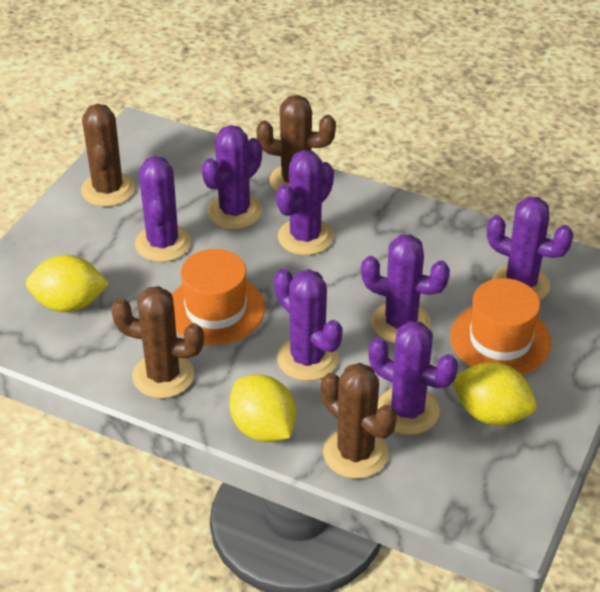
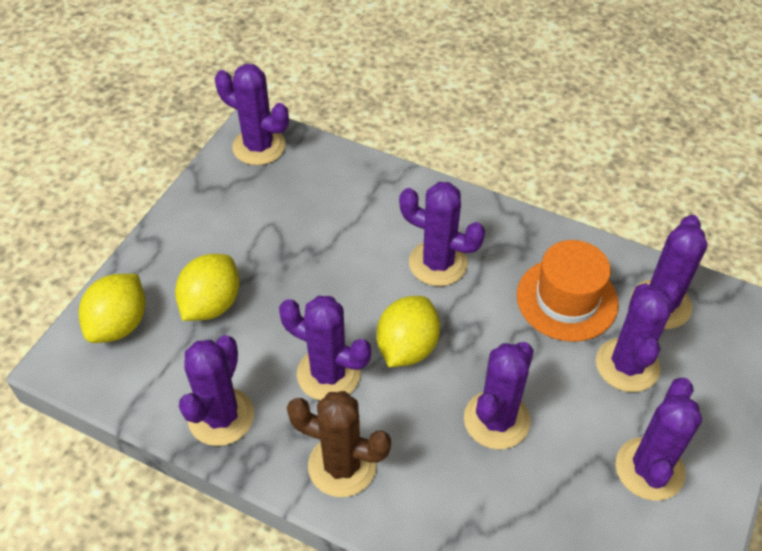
brown cactus: [81,104,135,207] [111,286,204,399] [256,95,336,192] [321,363,397,479] = 4 -> [287,391,391,497] = 1
orange hat: [172,249,265,345] [450,278,552,375] = 2 -> [517,240,619,342] = 1
purple cactus: [135,156,191,262] [202,125,262,229] [274,269,343,381] [276,150,334,255] [361,234,450,343] [368,321,458,435] [487,197,574,300] = 7 -> [179,335,254,446] [215,64,289,165] [279,296,371,400] [399,182,485,286] [464,342,534,449] [596,283,674,392] [616,378,702,501] [630,215,707,329] = 8

